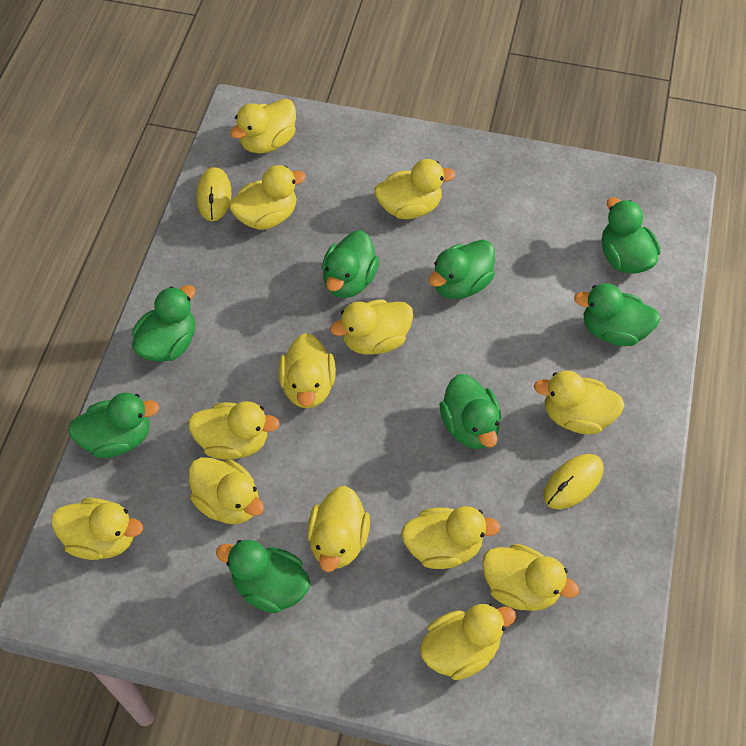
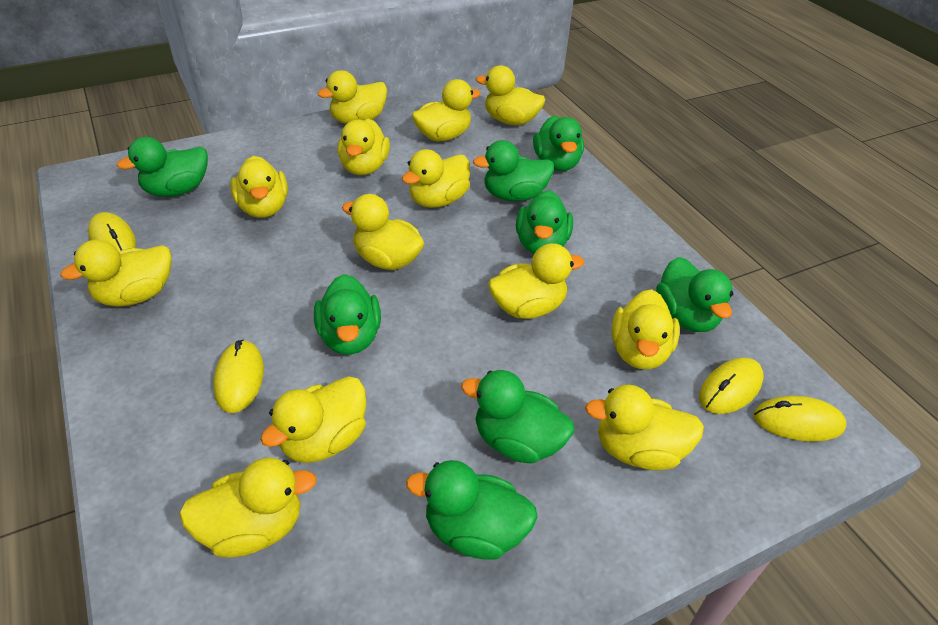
yellow mouse: [197,167,232,221] [543,454,604,509] = 2 -> [88,212,136,251] [213,340,264,413] [699,358,764,414] [753,396,846,442] = 4

